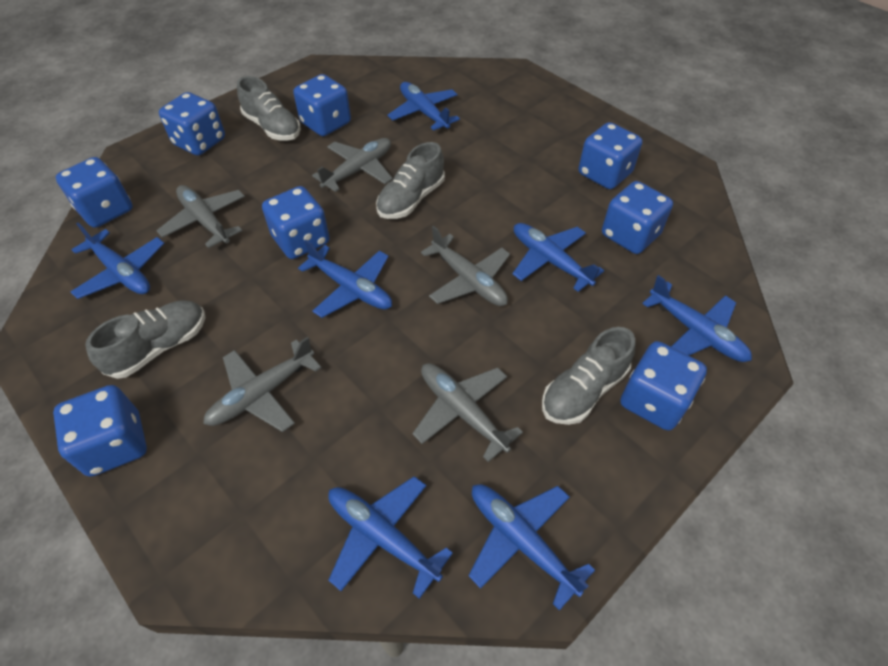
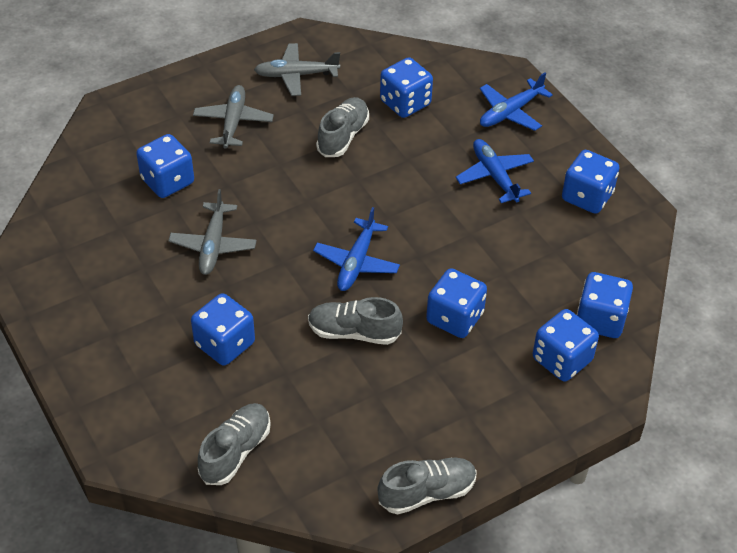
blue dice: [53,385,147,477] [56,157,133,228] [159,92,225,156] [262,186,330,259] [293,74,351,136] [579,122,642,189] [602,181,673,254] [620,341,707,431] = 8 -> [136,134,194,198] [191,293,255,366] [380,57,433,118] [426,268,487,338] [533,309,599,382] [562,150,620,214] [577,272,633,338] = 7
blue plane: [71,223,165,299] [298,240,392,318] [328,476,453,599] [387,82,460,131] [468,484,595,611] [513,223,604,292] [642,275,752,362] = 7 -> [313,207,400,291] [455,139,534,203] [480,72,553,131] = 3
grey plane: [156,185,245,248] [203,337,322,432] [312,138,393,192] [412,363,523,462] [421,226,510,306] = 5 -> [168,189,257,275] [193,85,274,149] [254,43,340,96] = 3

